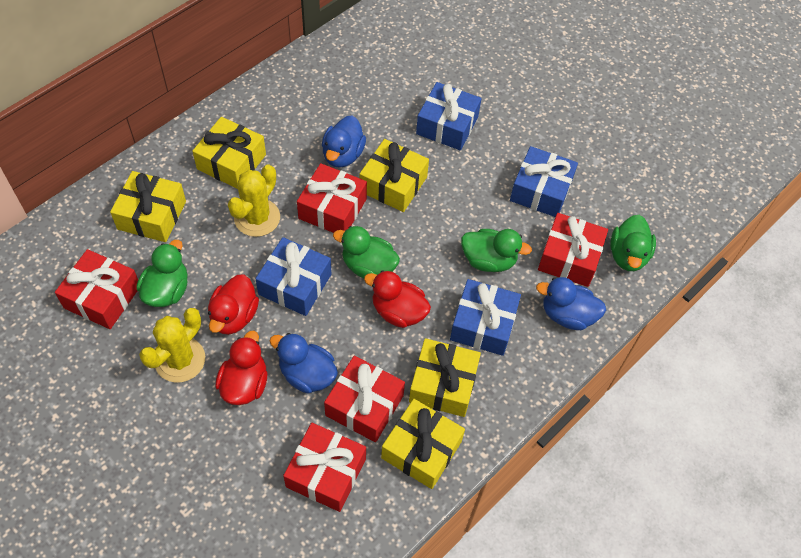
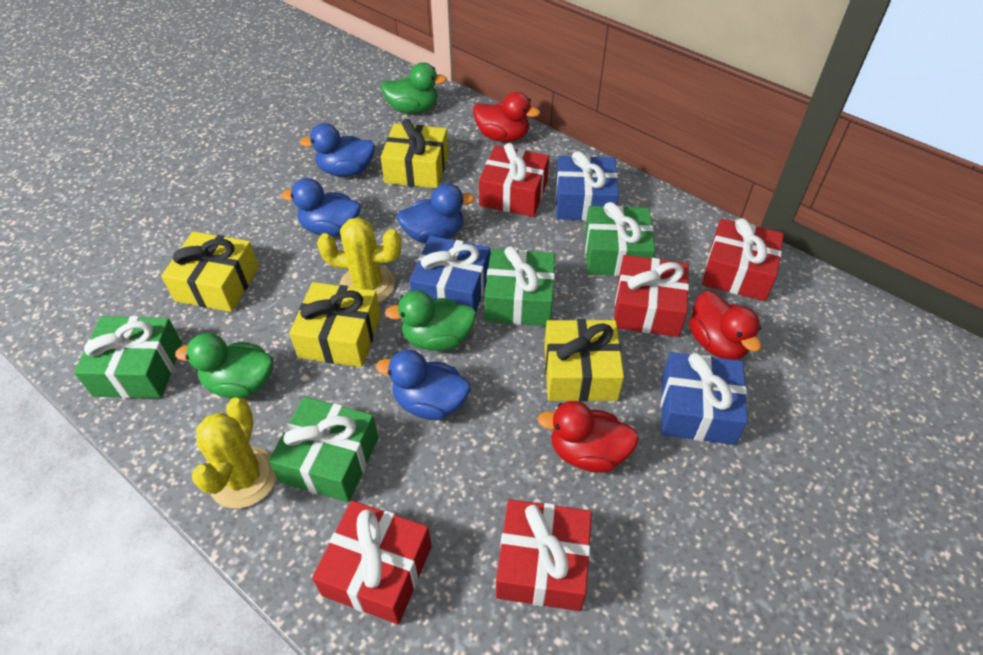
blue duck: [270,333,338,393] [322,115,366,168] [536,277,606,330] = 3 -> [281,178,360,236] [300,123,375,177] [376,350,470,420] [397,183,475,243] = 4
blue gift: [256,237,331,316] [416,82,482,150] [450,279,521,356] [510,146,578,217] = 4 -> [409,236,490,312] [555,151,619,221] [661,352,748,445] = 3
green duck: [136,240,188,307] [333,226,400,278] [461,229,532,272] [610,215,656,271] = 4 -> [175,333,273,398] [381,62,447,114] [385,290,477,351] = 3
green gift: none = 0 -> [74,316,182,398] [269,397,378,502] [485,246,555,326] [585,202,655,276] = 4
yellow gift: [110,171,186,242] [192,117,266,189] [360,139,429,212] [381,399,465,489] [409,338,481,417] = 5 -> [161,231,259,312] [289,282,381,367] [381,119,448,188] [544,319,624,402] = 4

